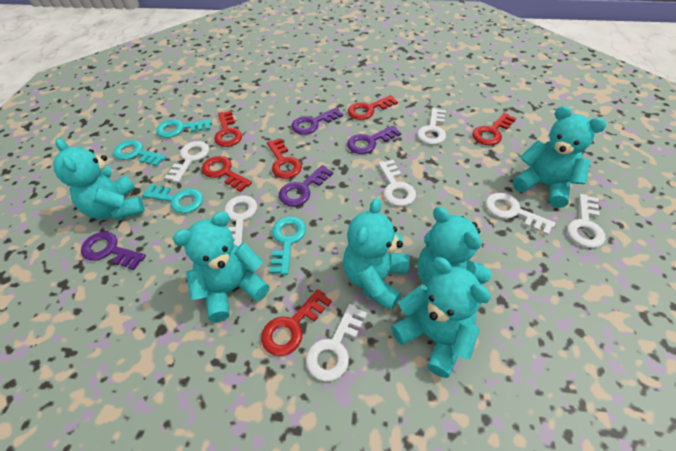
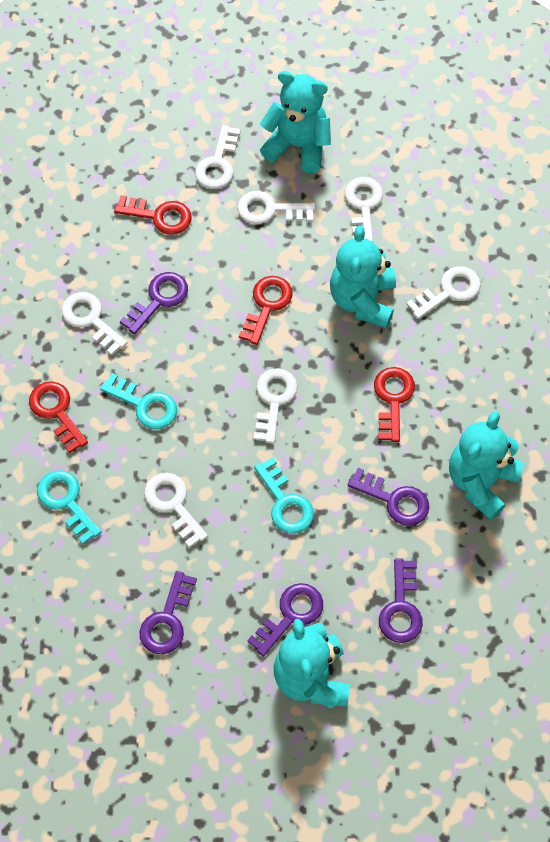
purple key: [81,232,146,270] [279,165,333,207] [291,108,343,135] [347,125,401,154] = 4 -> [120,272,188,335] [139,571,197,654] [247,583,323,657] [348,468,429,526] [379,559,423,643] = 5
red key: [202,156,252,192] [214,111,242,147] [261,289,332,356] [267,138,302,179] [348,95,398,120] [472,113,517,146] = 6 -> [29,381,88,453] [114,195,192,235] [239,276,293,345] [374,367,415,442] = 4
turquoise key: [113,140,166,166] [142,184,203,213] [156,119,212,138] [269,216,306,275] = 4 -> [37,470,101,544] [100,373,177,429] [254,457,314,534] = 3
turquoise teddy bear: [53,138,145,220] [173,212,269,322] [343,198,410,311] [391,257,491,378] [418,207,491,287] [513,106,607,208] = 6 -> [260,71,331,173] [274,619,350,709] [330,225,396,329] [449,411,524,520] = 4

